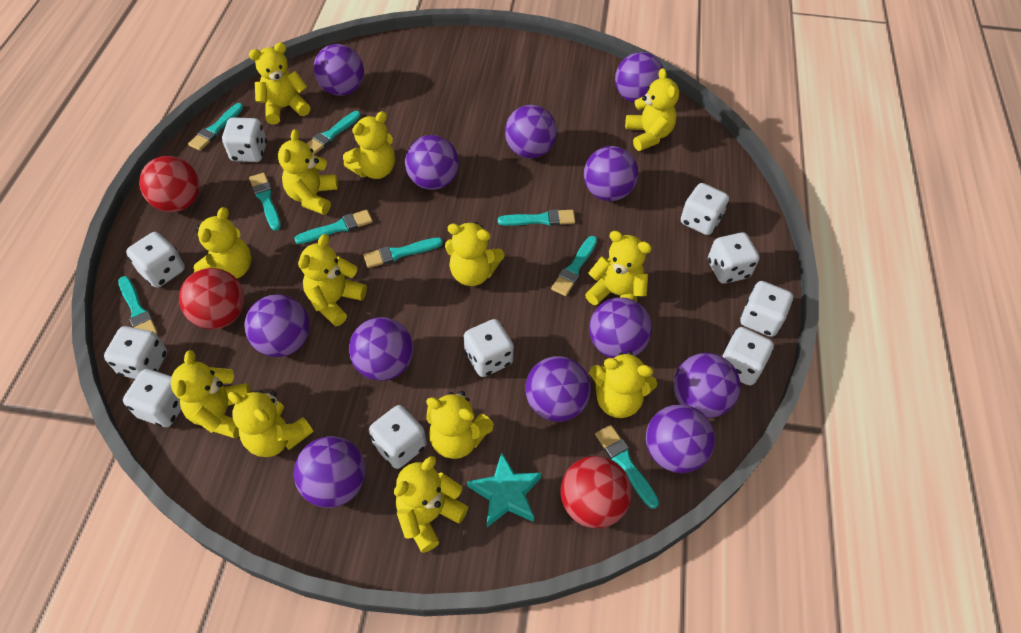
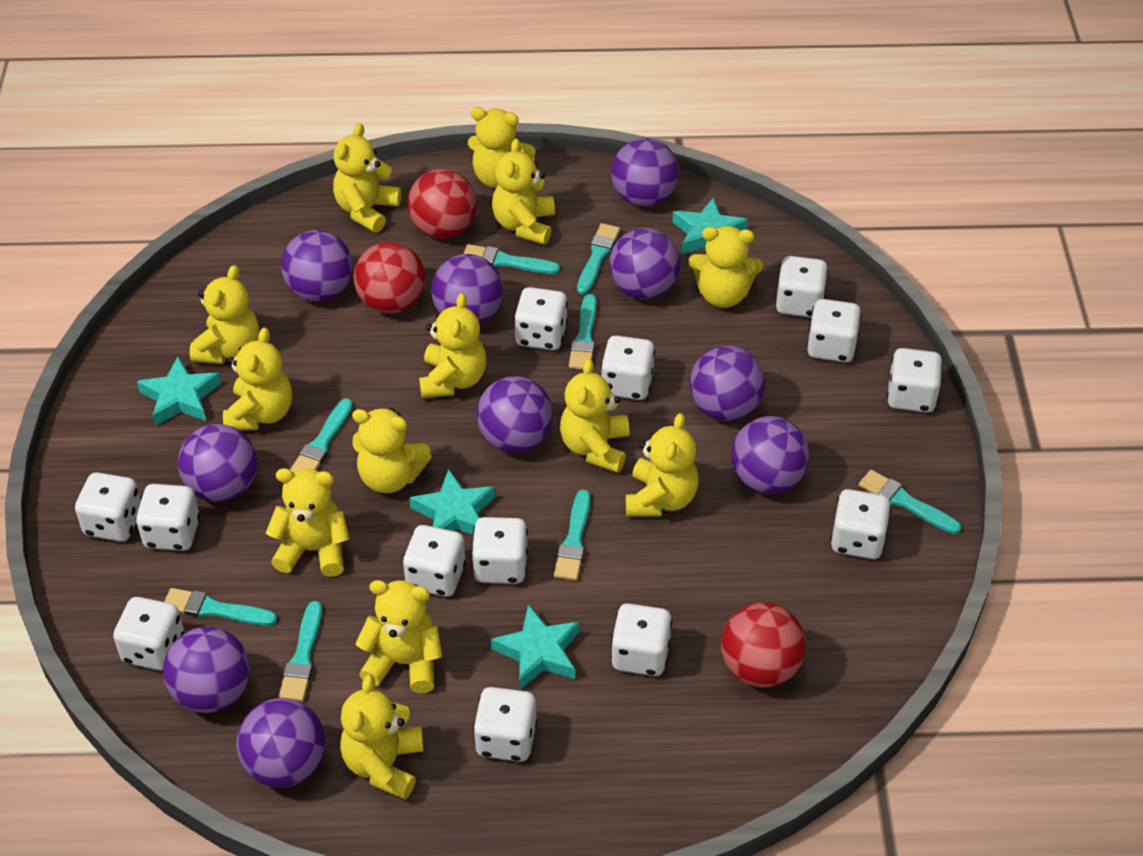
purple ball: [244,294,310,357] [294,436,366,508] [314,44,364,96] [349,317,413,381] [405,135,459,190] [505,105,557,158] [525,356,591,422] [584,146,638,201] [589,297,652,358] [615,52,663,103] [646,404,715,473] [673,353,741,418] = 12 -> [163,627,250,713] [178,424,257,502] [236,698,326,787] [281,230,353,302] [431,254,503,324] [477,376,553,453] [609,228,680,299] [611,138,679,207] [690,346,765,421] [731,416,810,494] = 10
turquoise brush: [118,276,158,334] [188,103,243,151] [249,173,281,231] [294,210,373,244] [306,111,361,155] [363,237,443,268] [498,209,575,226] [551,236,597,296] [595,425,659,509] = 9 -> [164,588,277,626] [279,601,322,701] [290,398,353,472] [464,244,560,274] [554,490,590,581] [569,294,597,370] [577,223,620,295] [859,470,961,534] = 8
turquoise star: [467,452,542,527] = 1 -> [137,356,221,426] [409,469,495,535] [491,604,580,689] [672,198,748,254] = 4
white dice: [104,326,167,379] [123,369,181,427] [126,232,185,288] [222,117,267,162] [369,405,427,469] [464,319,514,377] [681,183,729,235] [708,232,759,284] [722,327,774,385] [740,281,793,337] = 10 -> [75,472,141,542] [113,597,184,671] [136,484,200,551] [403,525,466,597] [471,517,528,584] [473,687,537,762] [514,287,568,350] [601,335,655,400] [611,603,672,676] [775,256,828,318] [807,299,861,362] [830,489,891,559] [887,348,943,413] = 13

